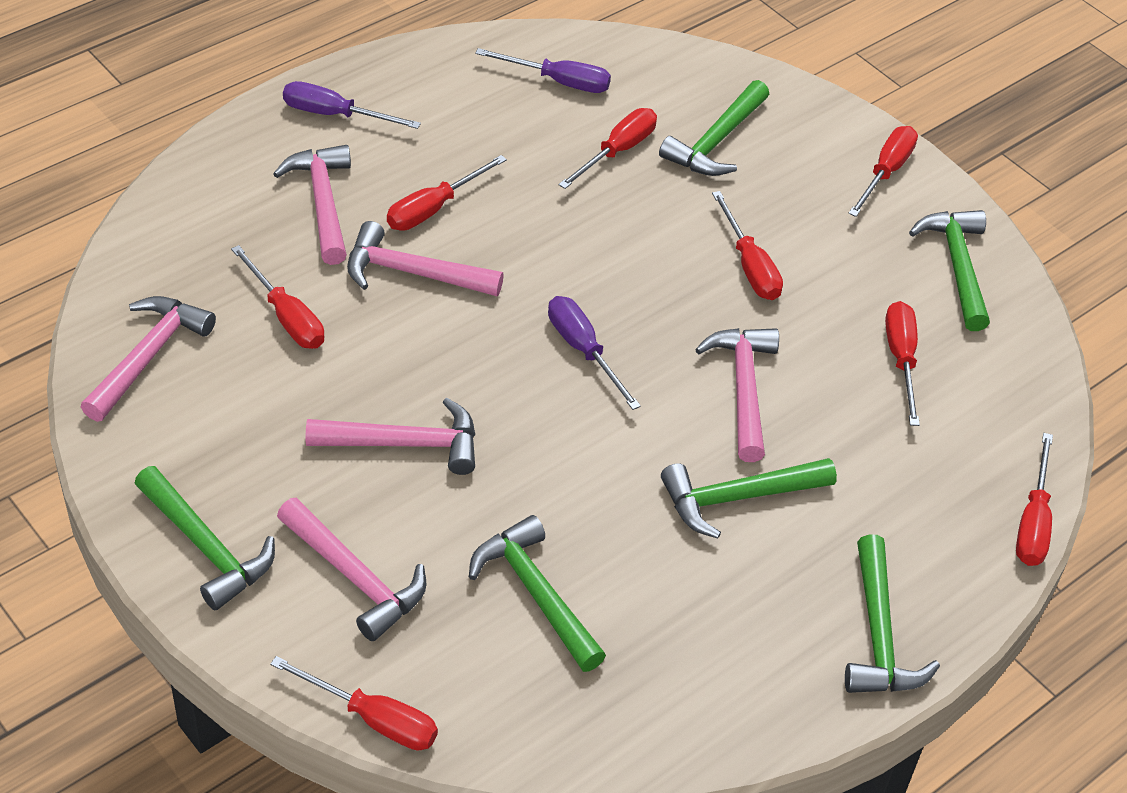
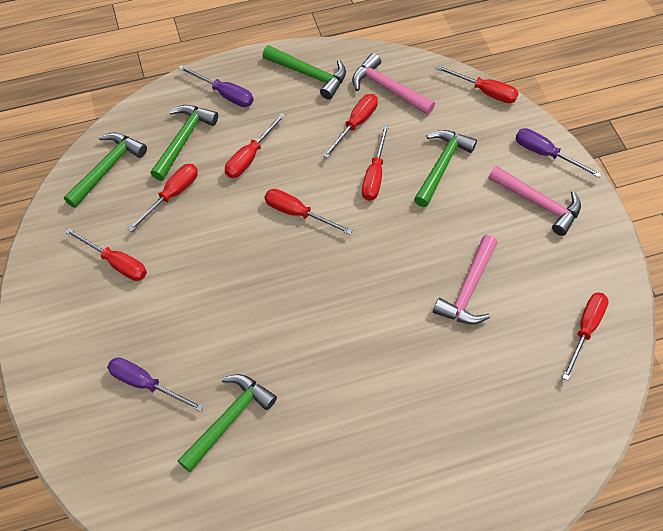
green hammer: [134,466,275,610] [469,515,606,672] [659,80,769,176] [661,458,837,539] [845,534,940,693] [909,210,990,331] = 6 -> [64,132,147,208] [150,105,218,181] [177,374,277,472] [262,45,346,99] [414,130,477,207] = 5
pink hammer: [81,296,216,422] [273,145,351,265] [277,498,426,641] [306,398,475,475] [347,221,504,296] [695,328,779,462] = 6 -> [352,53,435,115] [433,235,497,324] [488,166,581,236] = 3

